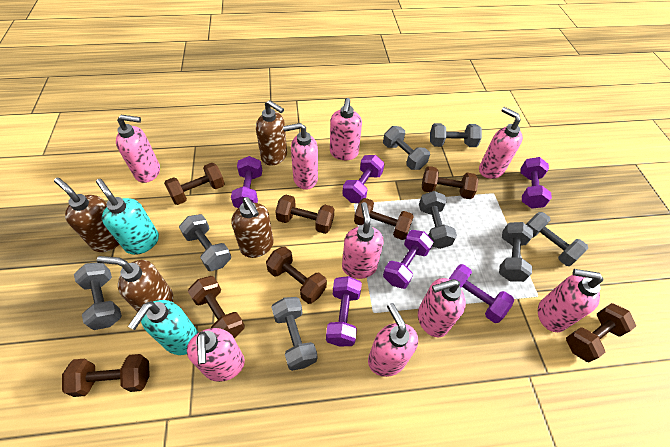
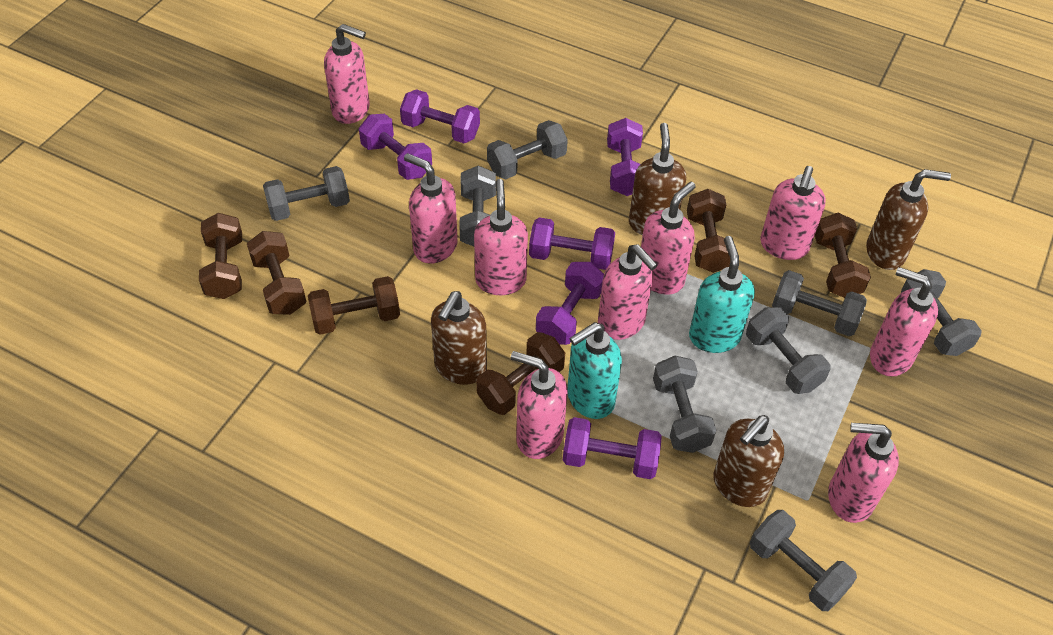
brown dumbbell: [62,354,150,397] [164,163,225,205] [188,276,245,339] [266,246,327,304] [275,194,334,234] [354,198,414,240] [422,166,479,199] [566,303,636,362] = 8 -> [199,213,242,299] [247,231,306,315] [308,276,400,335] [476,332,565,415] [687,189,730,273] [815,213,871,298] = 6

